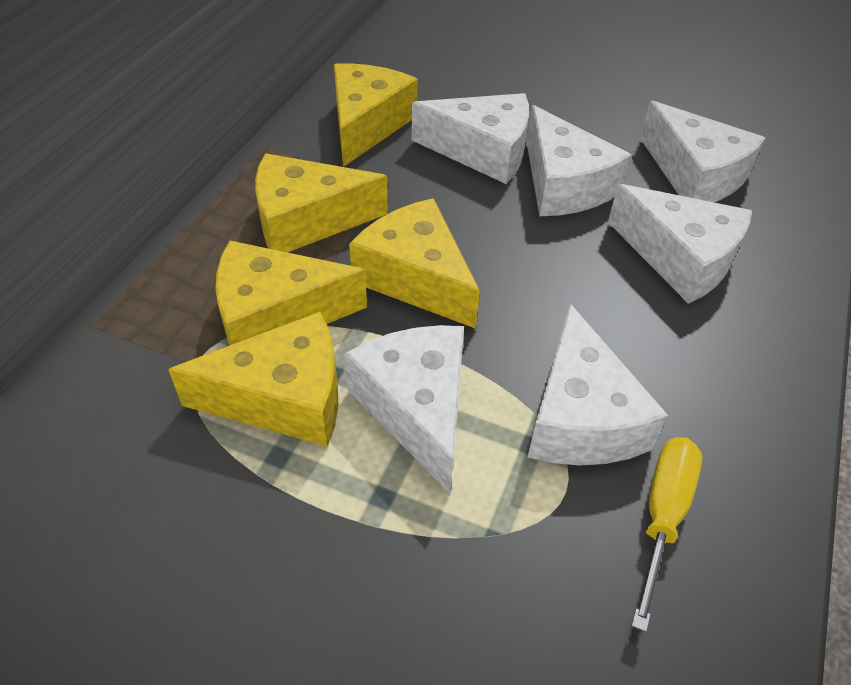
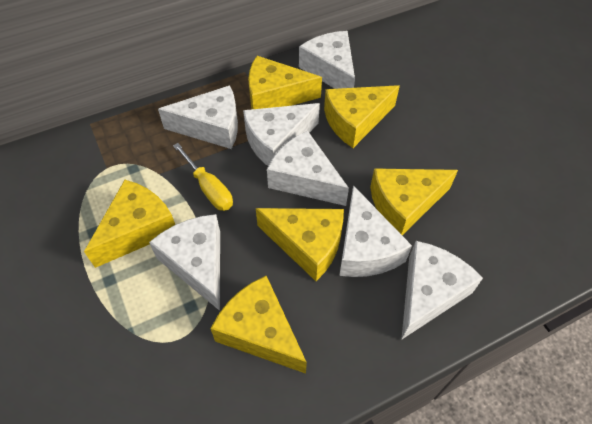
white cheese: [344,325,464,493] [412,93,529,184] [527,105,631,216] [527,304,668,465] [608,184,752,304] [640,101,765,202] = 6 -> [149,214,220,311] [158,85,238,149] [243,103,320,166] [267,131,349,206] [299,31,355,89] [339,185,412,277] [401,241,483,340] = 7
yellow cheese: [168,312,338,447] [215,240,367,346] [255,153,388,253] [334,63,418,167] [349,198,480,329] = 5 -> [84,180,175,268] [210,276,307,374] [248,56,322,109] [256,208,344,281] [324,85,400,148] [370,168,458,235] = 6

